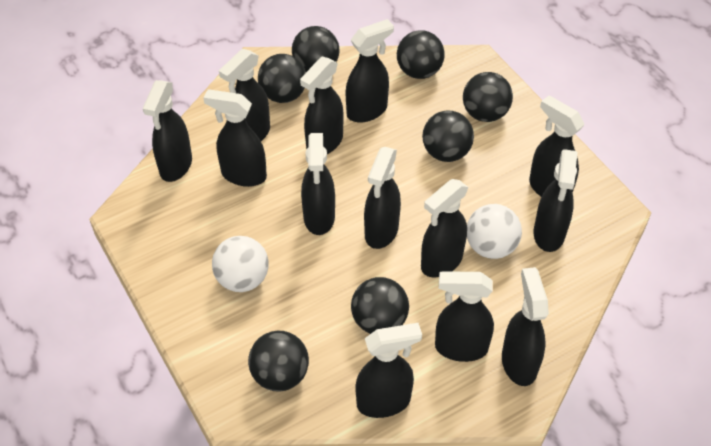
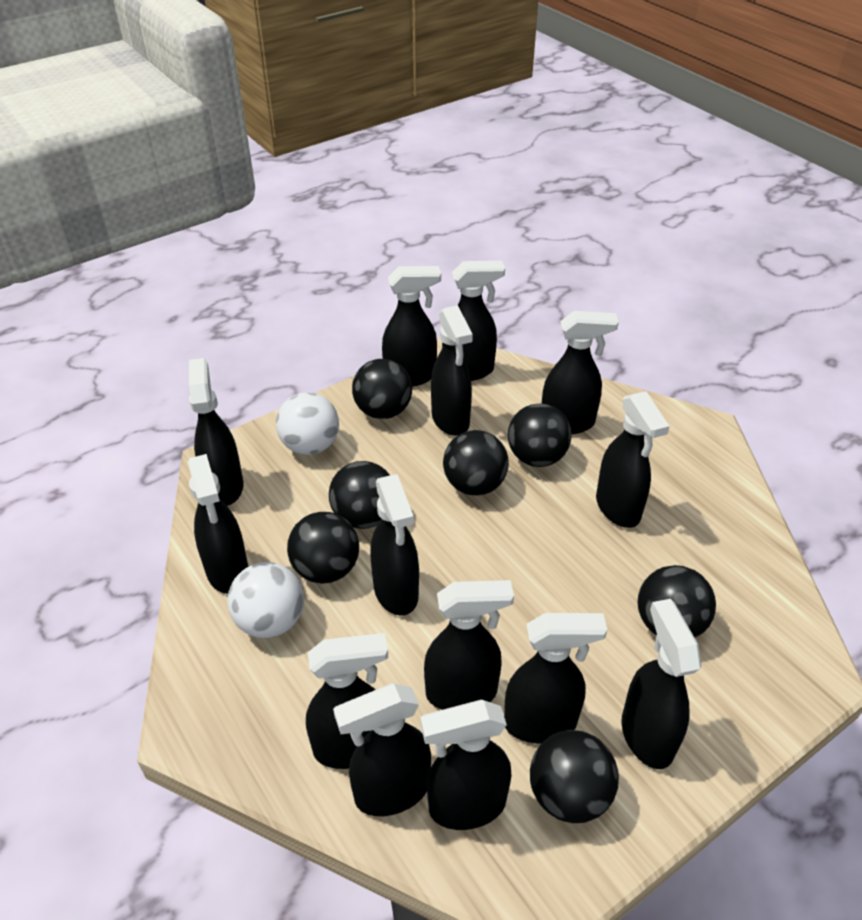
black spray bottle: [143,80,192,182] [203,89,267,187] [219,49,270,141] [300,57,344,154] [301,133,335,235] [346,19,394,123] [355,323,422,418] [364,147,401,249] [421,179,469,278] [435,271,494,362] [502,267,549,386] [529,95,584,197] [533,149,577,252] = 13 -> [188,454,248,594] [189,358,243,506] [306,633,388,769] [333,683,431,816] [370,475,419,616] [382,266,441,387] [420,699,511,830] [424,580,514,710] [431,305,473,436] [442,261,505,381] [504,613,607,743] [542,311,619,434] [596,391,670,528] [622,599,702,769] = 14

